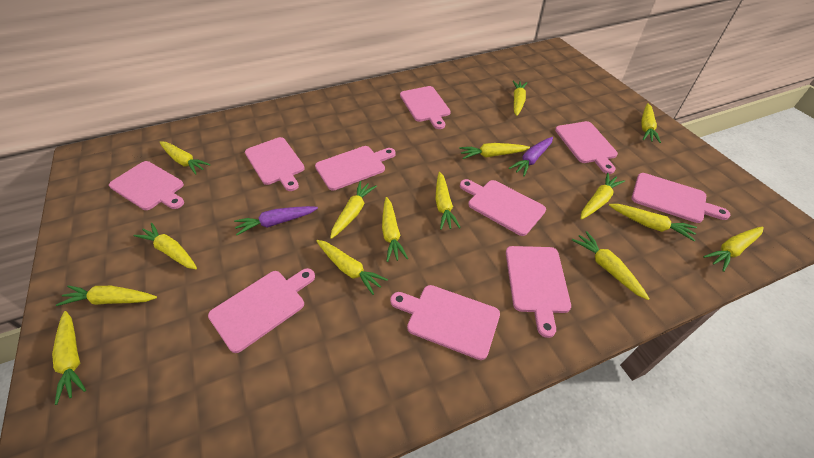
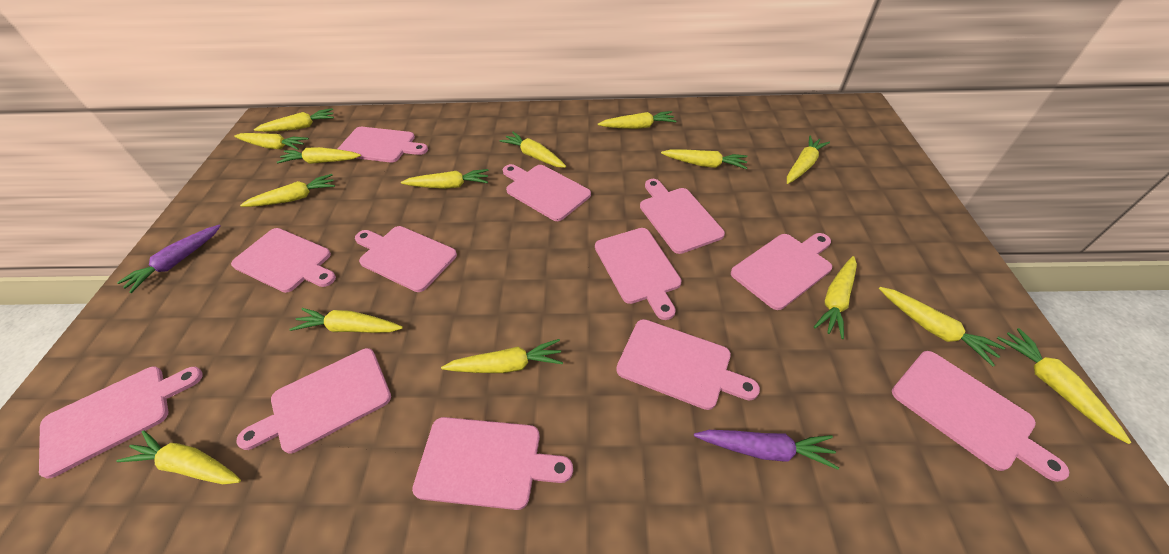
pink cutting board: [109,161,184,210] [208,268,315,353] [245,137,305,191] [315,146,396,191] [390,285,500,360] [400,86,451,129] [460,179,546,236] [506,246,571,338] [555,121,618,174] [632,173,730,223] = 10 -> [39,366,203,478] [231,228,336,293] [236,348,391,453] [338,127,428,163] [355,226,457,292] [412,417,573,510] [503,164,591,221] [595,228,682,320] [616,319,760,410] [640,179,725,254] [731,233,832,310] [892,351,1069,482] = 12

